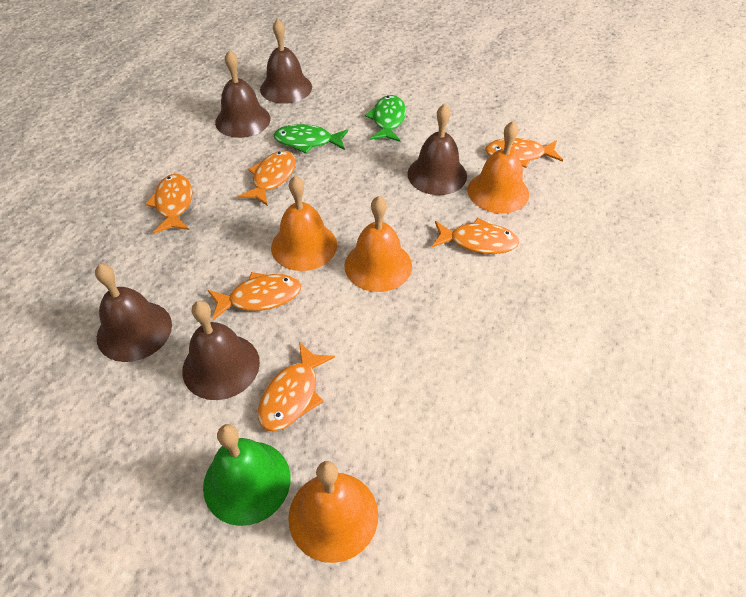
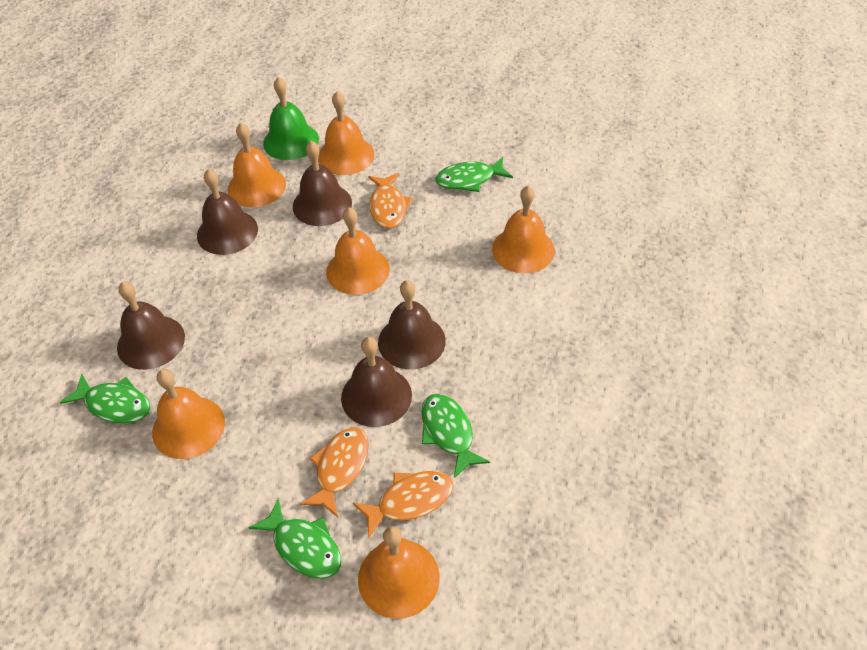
green fish: [274,124,348,154] [365,95,406,142] = 2 -> [60,373,150,424] [249,498,341,579] [422,394,490,478] [435,157,513,192] = 4
orange bell: [271,176,337,271] [288,461,378,563] [344,196,412,292] [468,121,529,214] = 4 -> [152,369,225,459] [228,123,286,207] [318,91,374,175] [326,207,390,295] [358,526,440,619] [492,186,555,273] = 6
orange fish: [146,174,193,234] [208,272,301,320] [238,150,296,206] [258,342,335,431] [432,218,519,254] [485,138,563,168] = 6 -> [300,427,369,517] [353,471,454,538] [368,173,413,228] = 3

